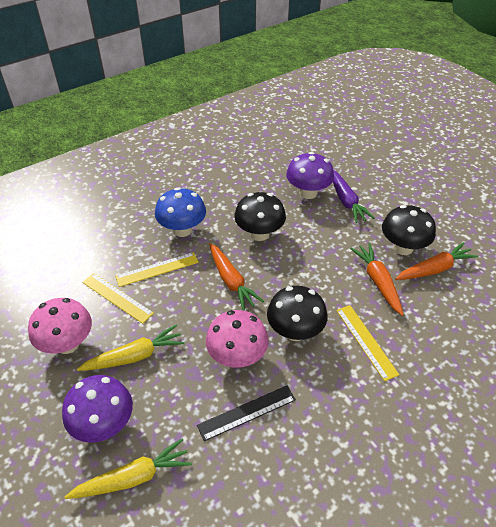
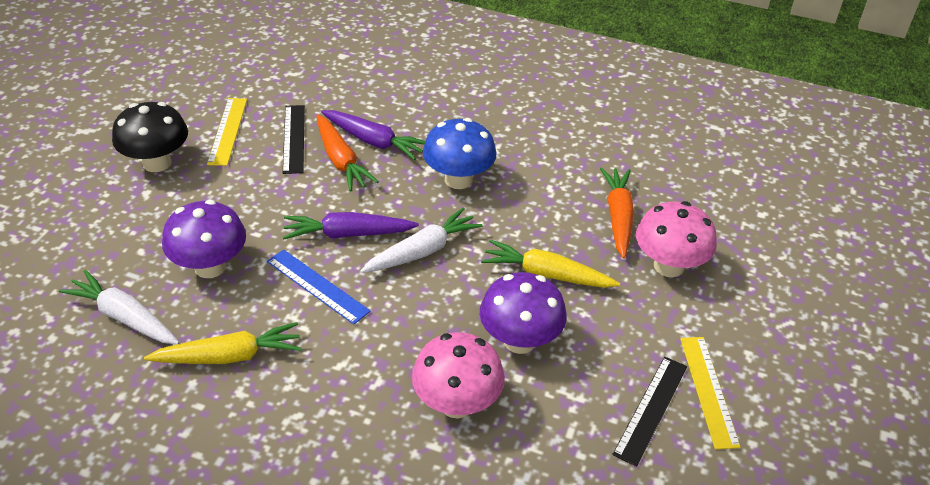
black mushroom: [234,192,286,241] [267,286,328,341] [382,205,436,255] = 3 -> [112,102,188,172] = 1
black ruler: [197,385,296,441] = 1 -> [283,105,305,174] [612,357,687,467] = 2
blue ruler: none = 0 -> [267,249,370,324] = 1
orange carrot: [209,243,264,311] [350,243,404,316] [395,242,478,280] = 3 -> [317,115,379,192] [600,168,634,259] = 2
purple carrot: [333,170,375,223] = 1 -> [283,212,419,240] [321,110,425,160] = 2
white carrot: none = 0 -> [59,270,180,344] [360,208,483,273] = 2
yellow ruler: [82,273,154,324] [115,252,199,287] [336,305,399,381] = 3 -> [207,98,247,166] [680,337,741,450] = 2

